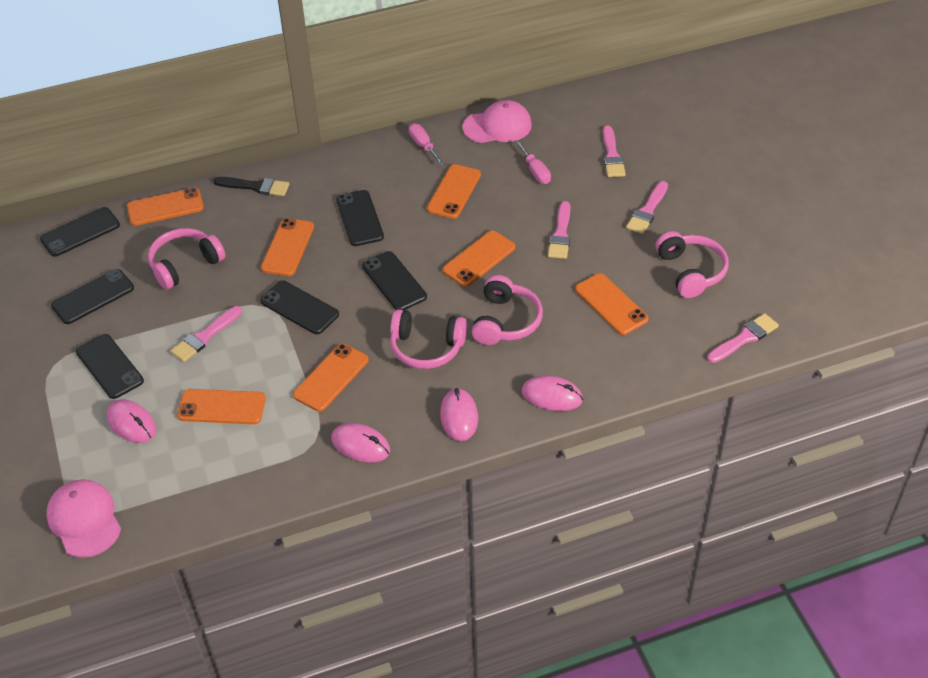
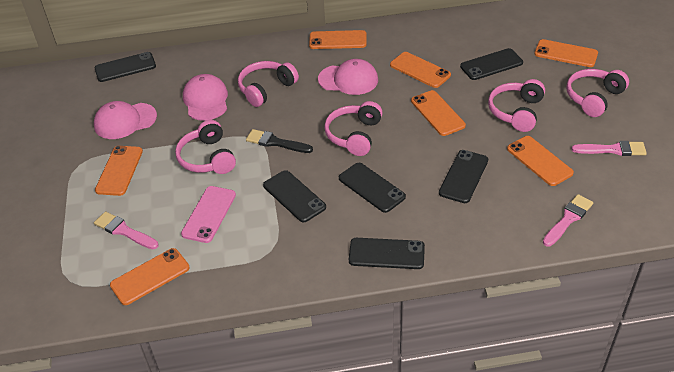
pink brush: [170,306,242,362] [548,201,570,259] [603,125,626,177] [626,181,668,234] [707,313,779,363] = 5 -> [94,212,158,249] [543,194,593,246] [572,141,647,156] = 3
pink cap: [46,479,121,558] [462,100,532,143] = 2 -> [94,101,157,139] [183,74,228,121] [318,59,378,95] = 3
pink headphones: [148,228,225,290] [390,309,467,369] [472,275,543,345] [656,231,729,298] = 4 -> [175,120,236,174] [238,61,299,107] [324,101,383,156] [488,79,545,132] [566,69,629,117] = 5
pink mouse: [107,399,156,443] [331,423,390,462] [440,388,478,441] [522,375,583,411] = 4 -> none = 0
pink phone: none = 0 -> [181,186,236,243] = 1
pink screwdriver: [409,123,445,165] [515,140,551,184] = 2 -> none = 0

